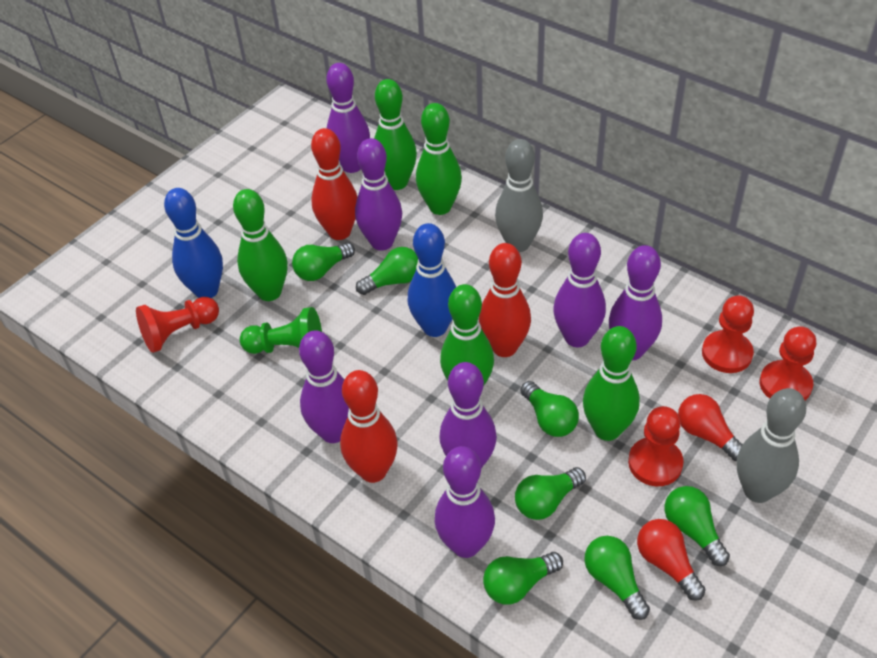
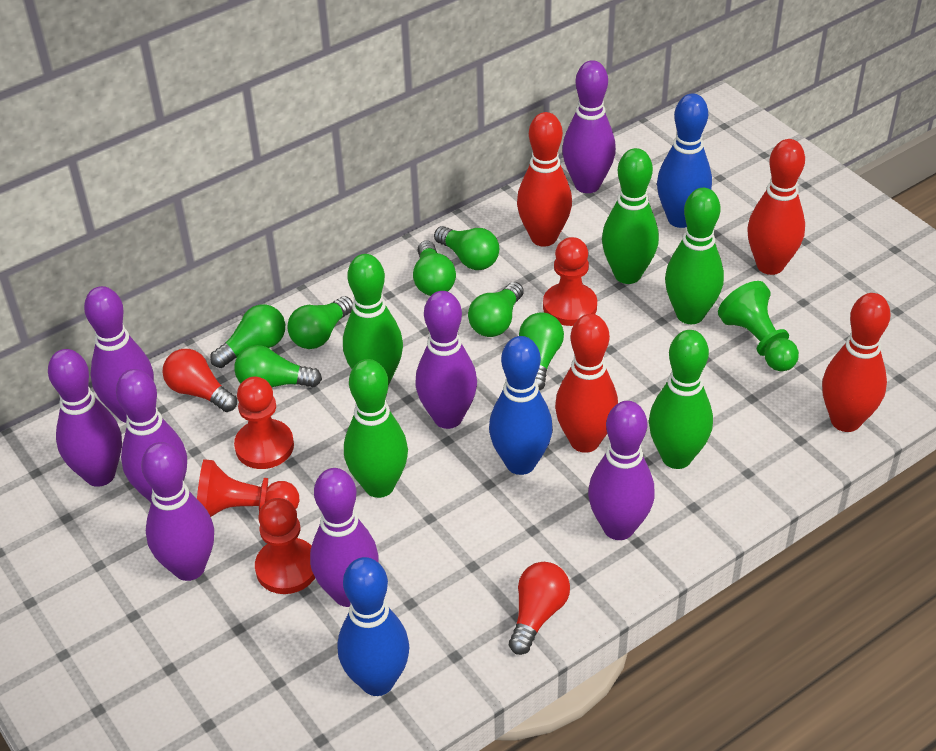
blue bowling pin: [164,188,223,298] [408,223,456,337] = 2 -> [338,557,409,696] [489,336,553,475] [657,93,712,228] = 3
grey bowling pin: [495,139,543,252] [737,388,806,503] = 2 -> none = 0
purple bowling pin: [299,330,349,443] [326,63,370,173] [355,138,402,251] [435,446,495,558] [439,362,497,468] [553,233,606,347] [609,245,662,360] = 7 -> [48,349,122,487] [84,286,154,423] [116,369,187,502] [141,442,214,581] [310,468,379,607] [415,291,477,429] [562,60,616,193] [588,401,655,540] = 8
red bowling pin: [311,128,357,240] [340,370,398,483] [479,243,531,357] = 3 -> [517,112,572,247] [555,314,618,453] [747,139,805,275] [822,293,891,432] = 4

